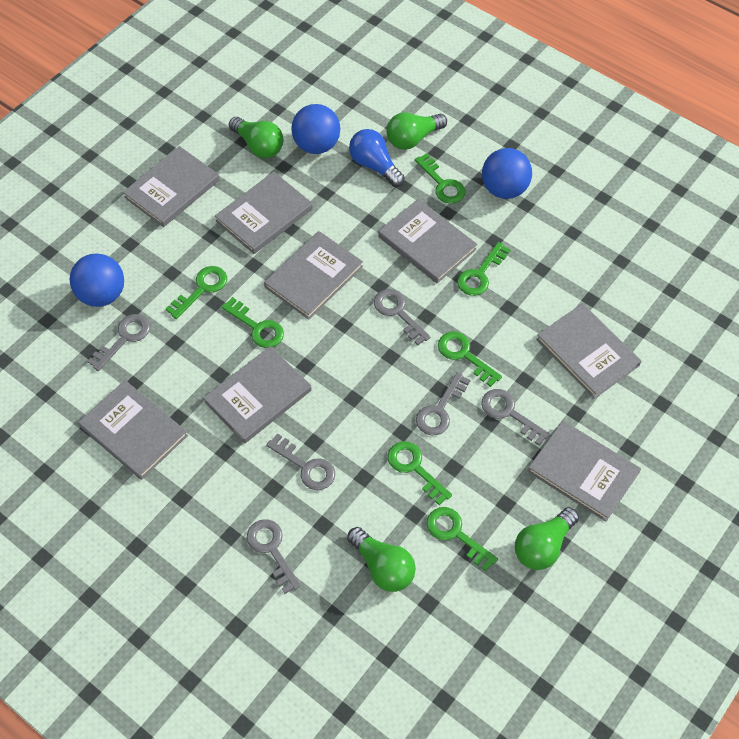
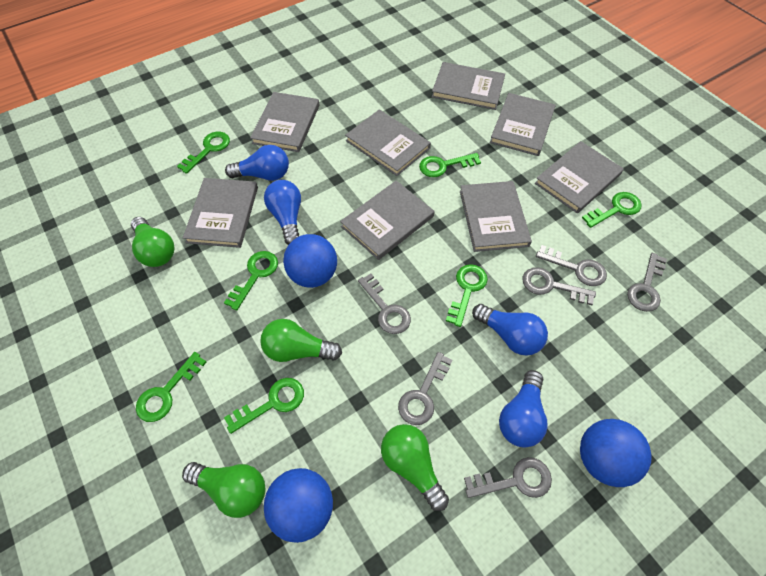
blue light bulb: [349,129,405,187] = 1 -> [225,145,289,181] [264,180,301,245] [472,304,548,356] [499,370,548,448] = 4

